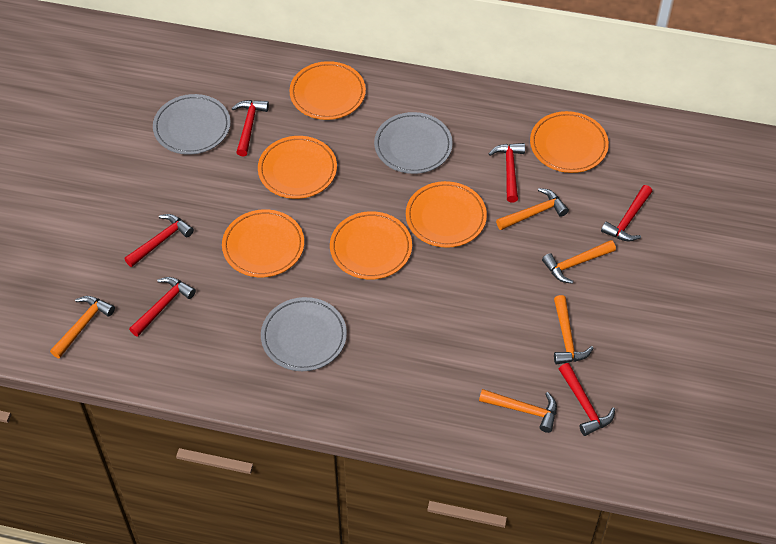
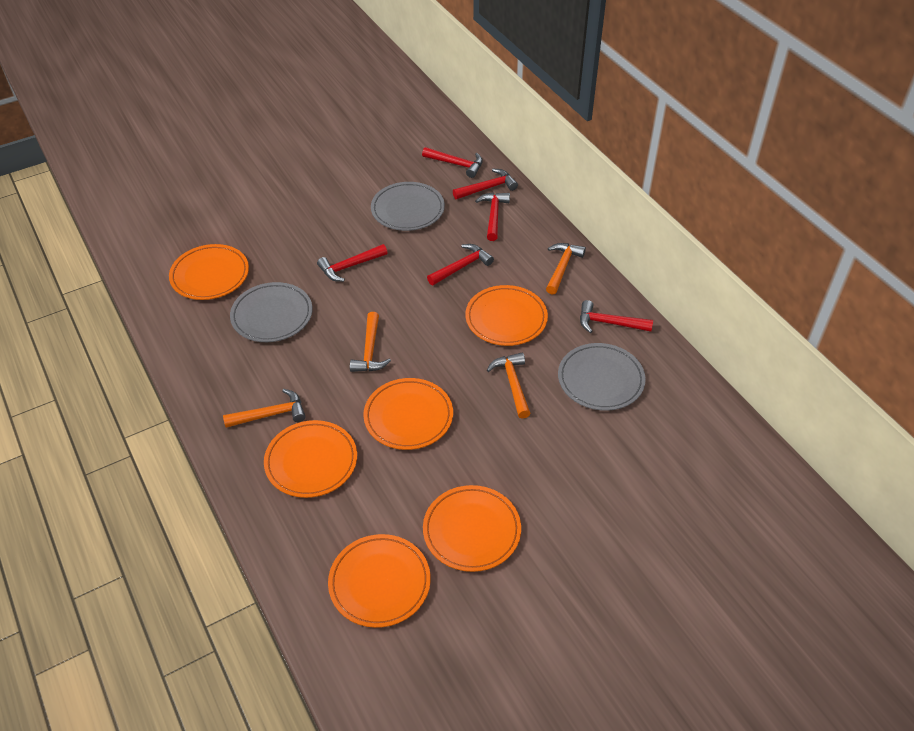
orange hammer: [50,296,115,359] [479,389,557,433] [496,188,569,230] [542,240,616,284] [554,295,593,365] = 5 -> [223,389,306,428] [350,312,391,372] [487,352,531,419] [546,243,586,295] = 4

